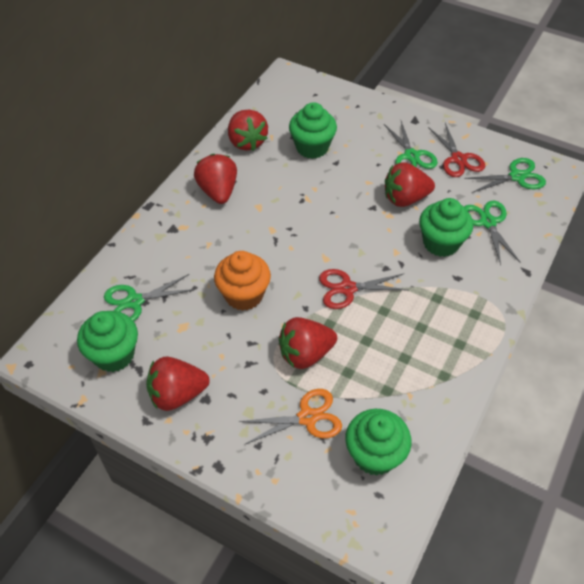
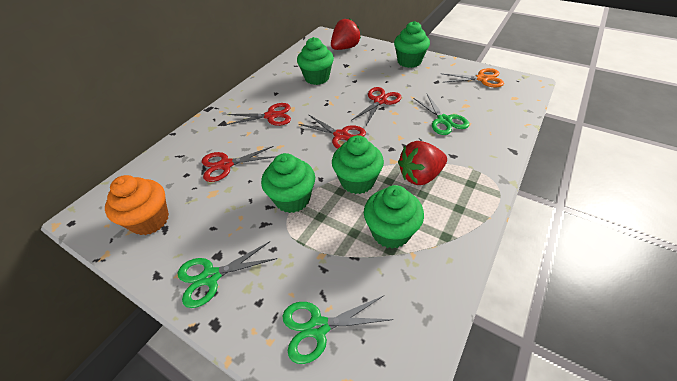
green cupcake: [77,311,138,372] [289,102,337,159] [345,409,412,476] [419,198,473,257] = 4 -> [261,153,315,213] [297,37,334,85] [332,135,384,194] [364,185,424,249] [394,21,430,68] = 5
green scissors: [104,274,196,322] [384,121,438,169] [464,158,546,193] [464,200,521,265] = 4 -> [178,241,277,308] [283,296,394,364] [413,94,469,135] = 3
red scissors: [319,269,408,309] [428,123,485,177] = 2 -> [202,146,277,182] [226,103,291,126] [299,115,366,149] [351,87,402,125] = 4
red strawberry: [146,357,210,411] [194,154,237,204] [228,110,268,151] [279,317,337,369] [385,162,435,207] = 5 -> [331,18,361,50] [398,141,447,185] = 2

